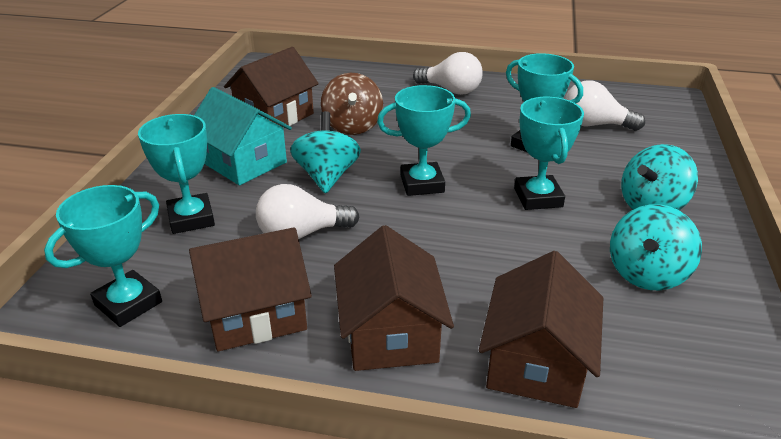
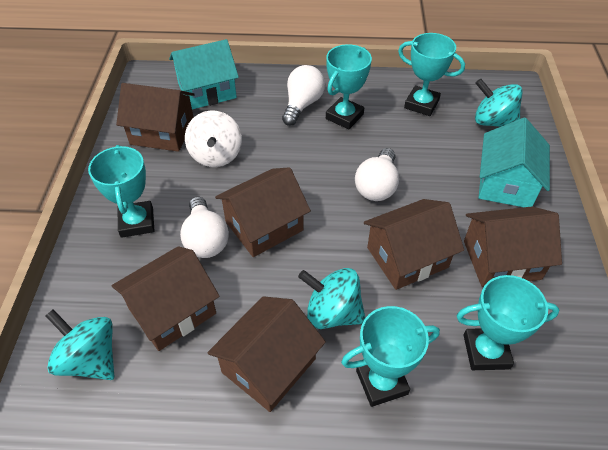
brown house: [189,227,312,352] [224,47,319,128] [334,225,454,371] [479,251,603,408] = 4 -> [112,246,220,351] [116,83,194,152] [207,296,326,412] [215,167,311,257] [364,199,464,290] [464,206,562,287] = 6
brown spinning top: [321,73,383,135] = 1 -> none = 0
turquoise house: [194,87,292,186] = 1 -> [169,39,239,109] [478,118,550,207] = 2
white spinning top: none = 0 -> [185,110,242,167] = 1

